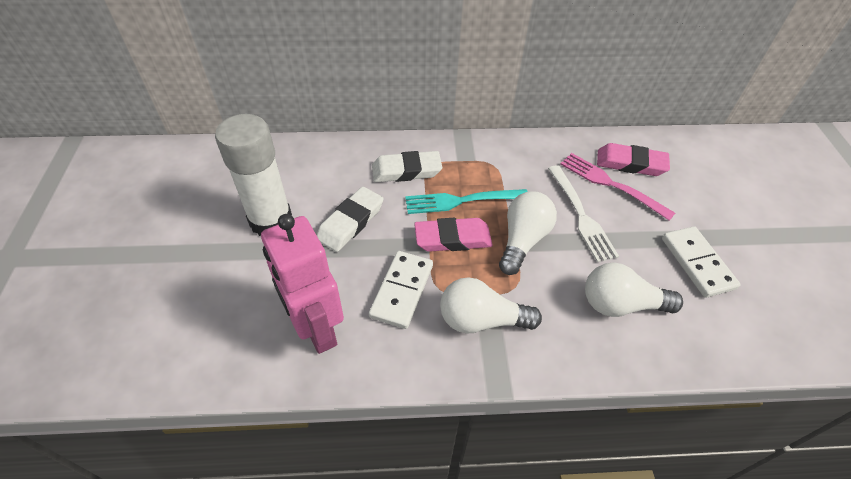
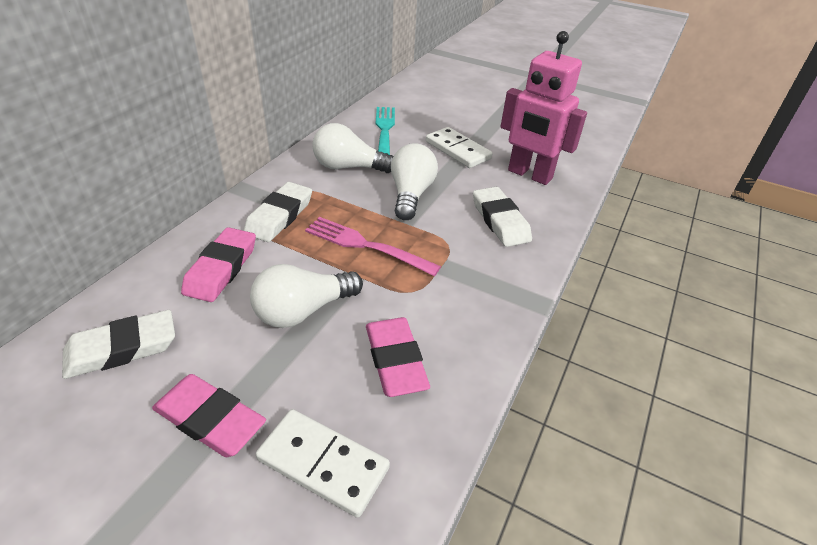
pink eraser: [414,218,492,252] [597,143,670,176] = 2 -> [152,374,266,457] [181,227,256,302] [366,317,430,397] = 3
white eraser: [317,187,383,252] [372,151,442,182] = 2 -> [62,310,175,379] [244,182,312,242] [473,187,532,247] = 3
white fork: [548,165,619,262] = 1 -> none = 0
white glue stick: [215,114,292,236] = 1 -> none = 0

